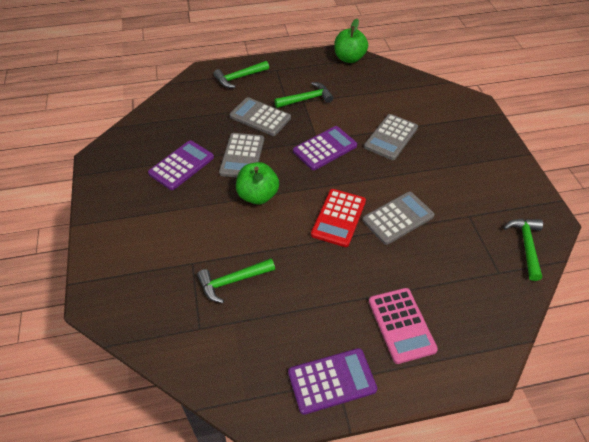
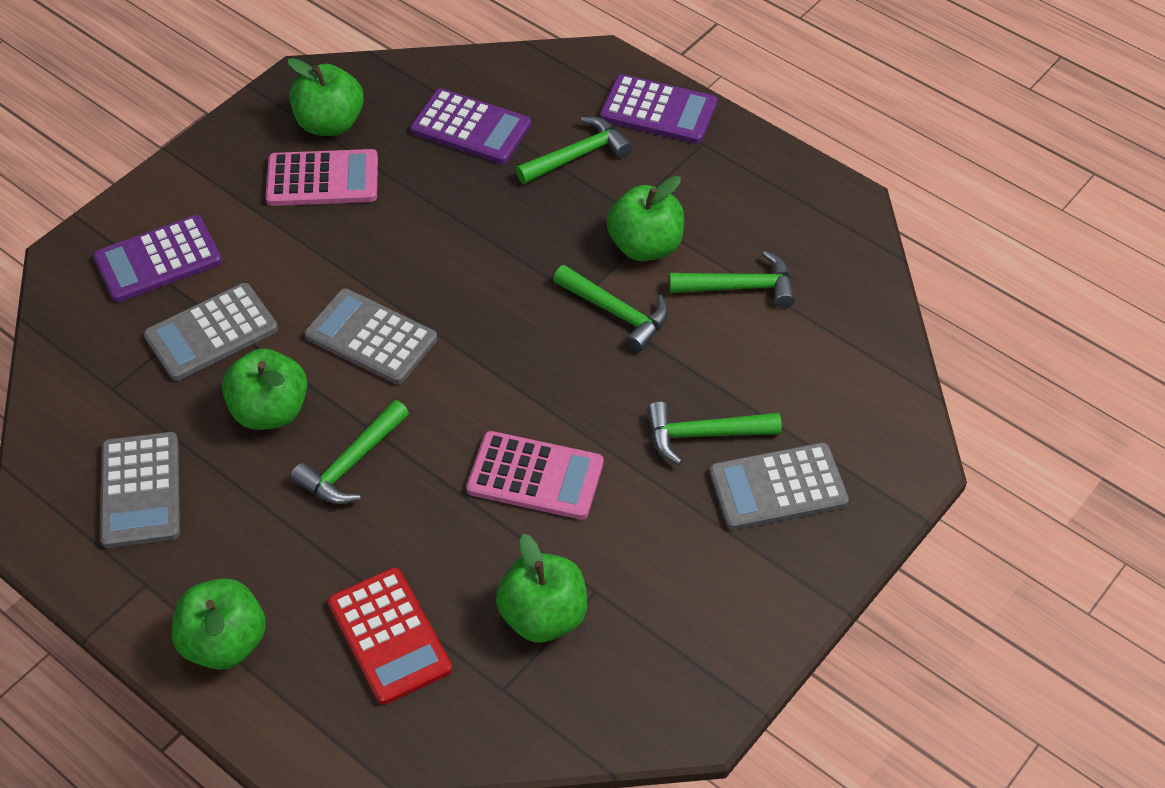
green apple: [236,162,279,204] [334,19,368,63] = 2 -> [172,578,266,670] [222,349,307,430] [288,58,364,136] [496,534,587,642] [607,176,684,261] = 5
green hammer: [197,258,275,303] [213,61,269,88] [274,82,333,108] [504,219,543,281] = 4 -> [291,400,409,504] [516,117,632,184] [553,265,668,352] [647,401,782,465] [669,251,795,308] = 5
pink calculator: [369,288,438,364] = 1 -> [266,149,378,206] [466,431,604,520] = 2

